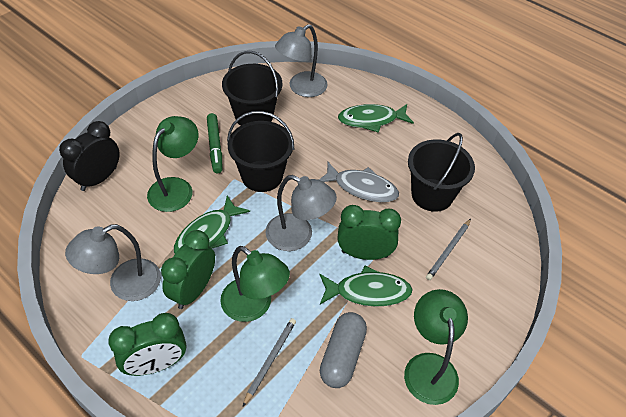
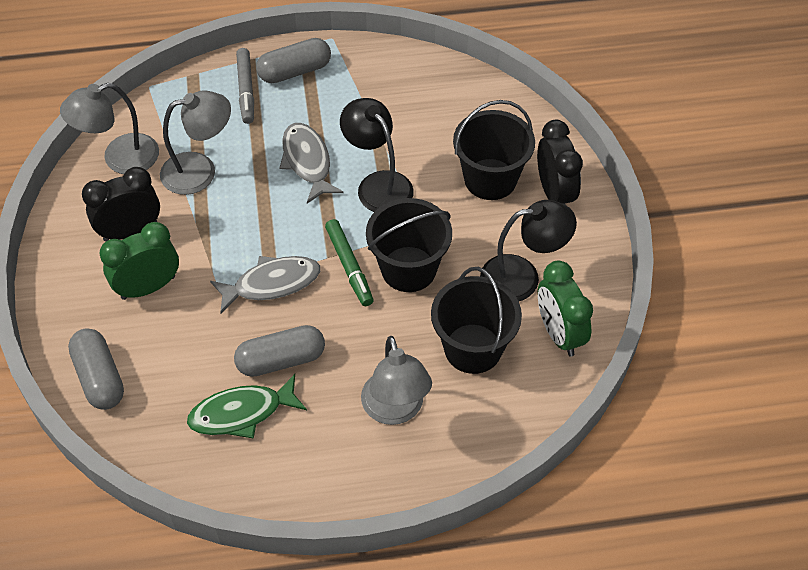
black clock: [59,121,120,191] = 1 -> [82,167,160,241] [537,120,583,205] = 2
black lamp: none = 0 -> [340,98,414,212] [480,200,577,301] = 2
green clock: [108,313,186,376] [161,230,215,309] [337,205,401,260] = 3 -> [100,222,179,300] [538,261,593,357] = 2
green fish: [174,195,250,254] [320,266,413,307] [338,104,414,133] = 3 -> [187,374,307,439] = 1
green lamp: [147,116,198,212] [220,246,290,322] [404,289,468,405] = 3 -> none = 0
grey capsule: [320,312,367,388] = 1 -> [68,328,124,410] [234,325,325,377] [256,38,331,83] = 3
grey fish: [319,162,399,202] = 1 -> [210,256,320,314] [280,123,343,203] = 2
grey marker: none = 0 -> [236,48,254,124] = 1
grey pencil: [243,318,296,406] [426,219,471,280] = 2 -> none = 0

